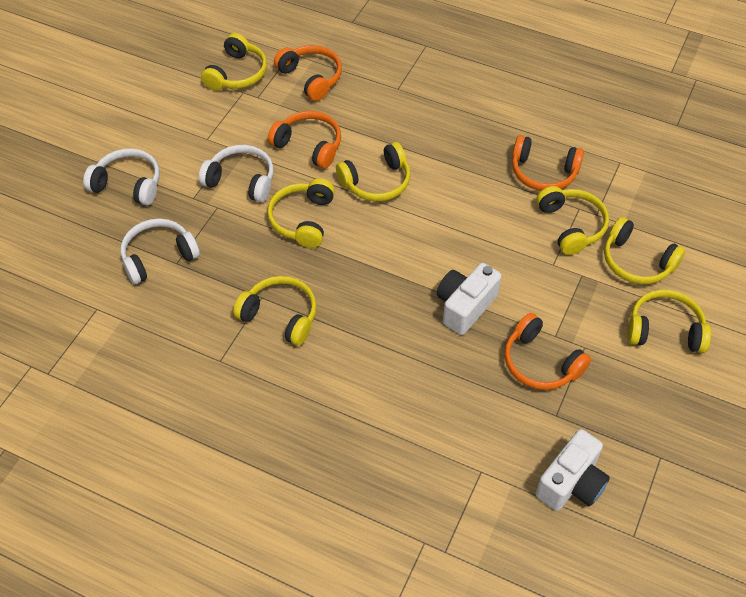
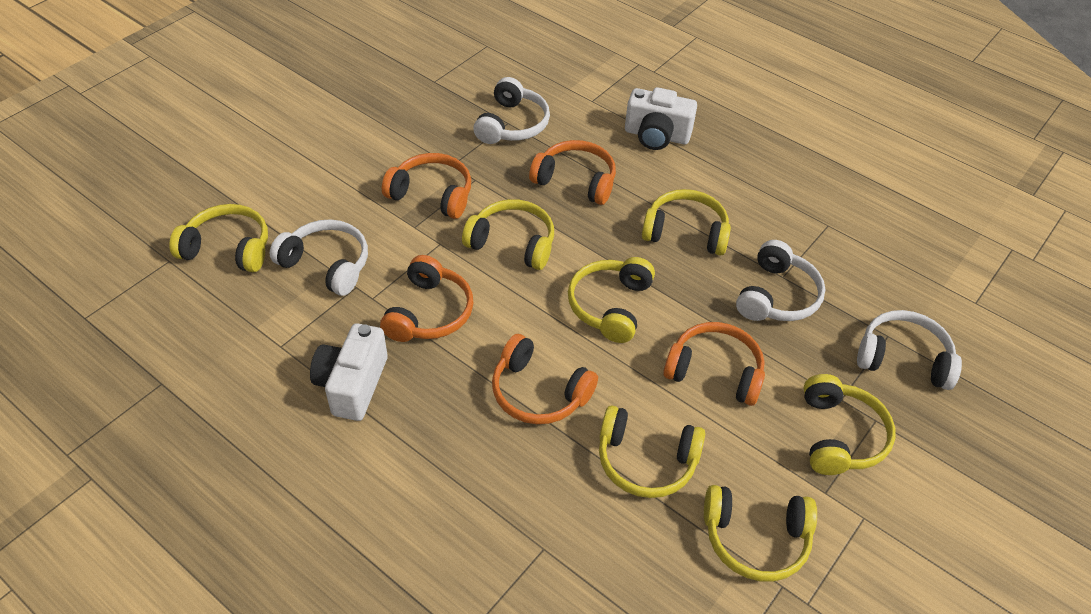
orange headphones: [268,111,341,169] [274,45,342,101] [504,313,591,390] [512,135,584,191] = 4 -> [380,255,473,342] [382,153,471,219] [492,334,598,424] [529,140,616,205] [663,322,765,406] = 5
white headphones: [83,148,160,205] [121,219,200,284] [199,145,274,202] = 3 -> [270,219,368,296] [473,77,550,144] [736,240,825,321] [857,310,962,390] = 4

